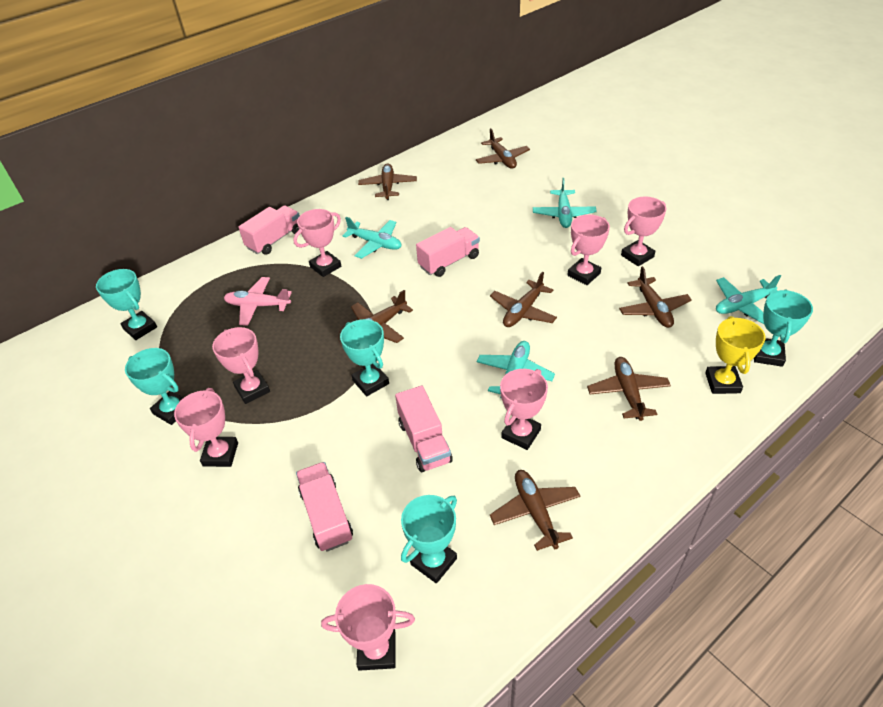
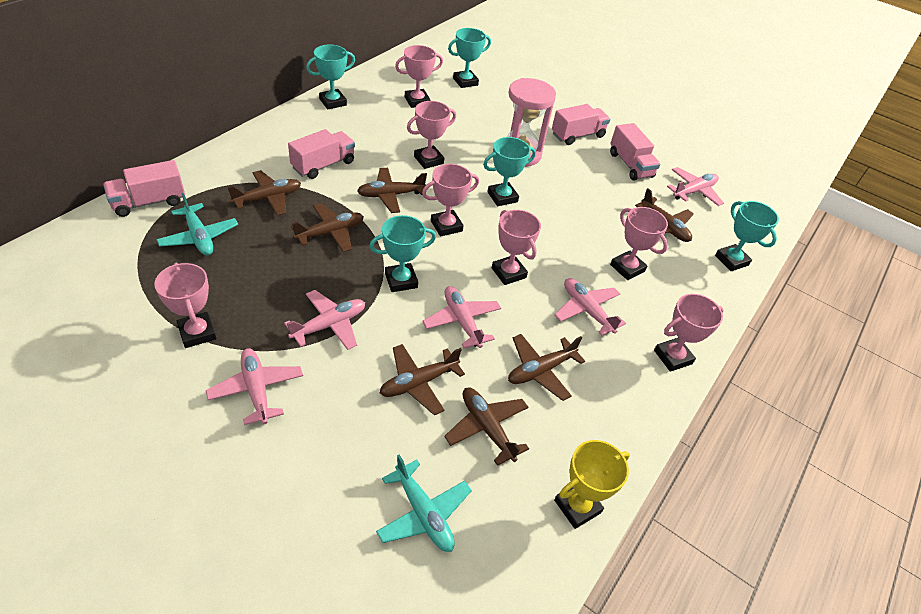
pink hourglass: none = 0 -> [507,78,556,167] = 1
pink plane: [224,277,292,326] = 1 -> [206,348,303,425] [284,290,365,350] [422,286,501,348] [554,278,626,336] [667,167,724,206] = 5
turquoise plane: [343,217,401,259] [476,341,555,399] [533,178,597,228] [716,275,781,324] = 4 -> [156,193,238,255] [376,455,472,552] = 2

